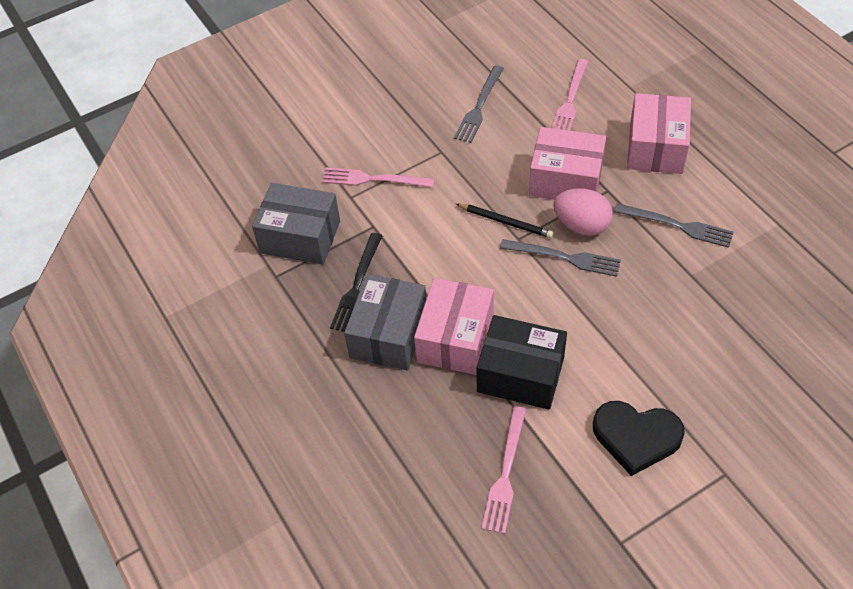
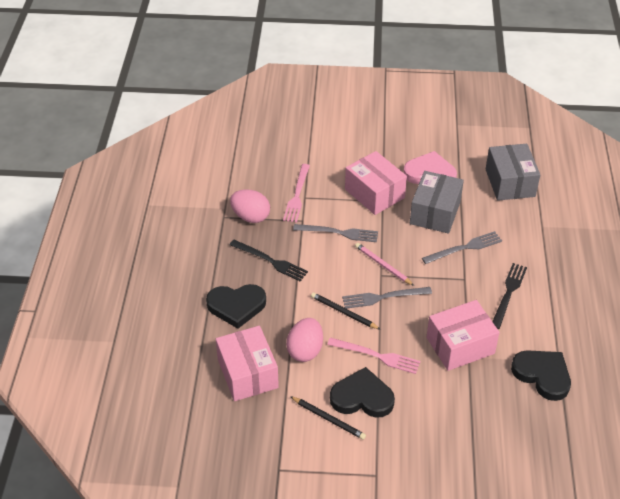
black box: [476,315,567,410] = 1 -> none = 0
black fork: [330,233,382,332] = 1 -> [229,240,308,281] [492,263,527,329] = 2
black heart: [593,401,685,476] = 1 -> [206,284,266,329] [330,367,395,418] [511,350,571,401] = 3
black pencil: [456,204,553,238] = 1 -> [290,396,366,440] [311,293,381,330] = 2
pink egg: [553,188,613,236] = 1 -> [230,189,270,223] [286,318,323,362] = 2
pink fork: [322,168,435,188] [482,406,526,534] [552,59,588,131] = 3 -> [283,164,310,223] [327,338,420,374] = 2
pink heart: none = 0 -> [403,151,457,184] = 1
pink pencil: none = 0 -> [355,243,414,286] = 1

